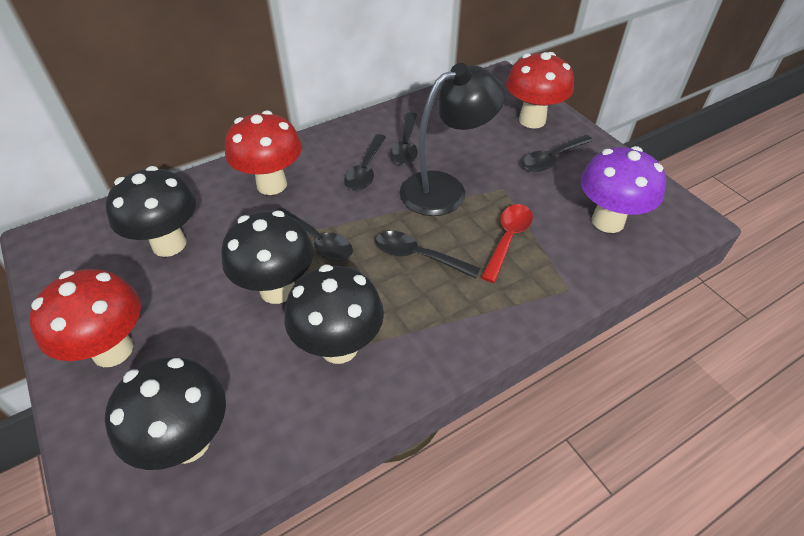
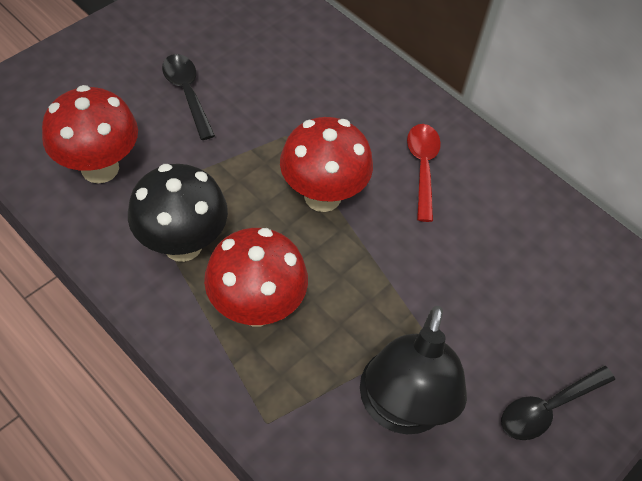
black mushroom: [105,357,226,470] [106,166,196,257] [221,211,314,304] [284,265,384,364] = 4 -> [128,164,228,262] = 1
black spoon: [275,207,353,261] [344,134,386,191] [375,231,480,278] [390,112,418,165] [522,135,593,172] = 5 -> [162,54,215,140] [501,365,615,440] = 2
purple mushroom: [581,146,666,233] = 1 -> none = 0

